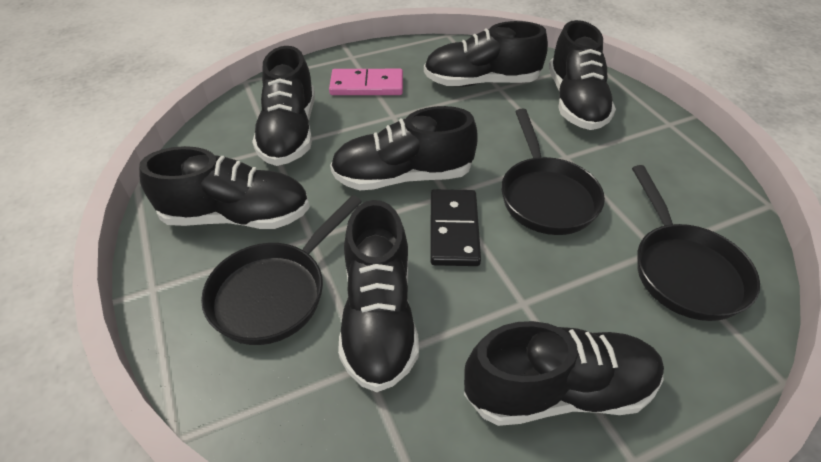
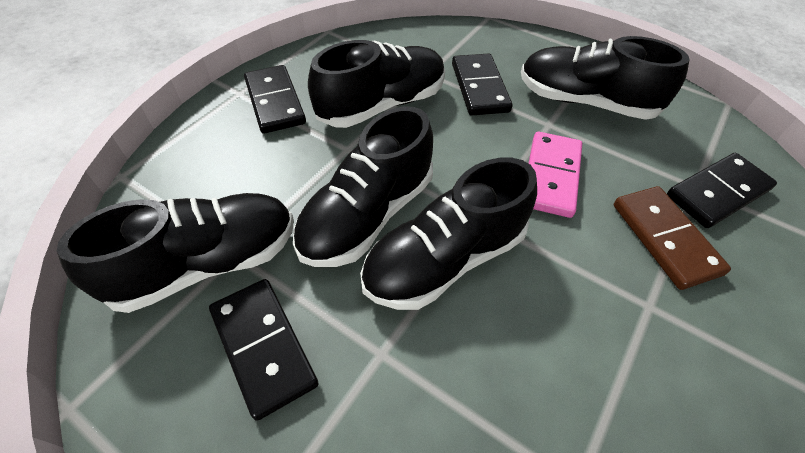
black domino: [430,189,481,266] = 1 -> [209,279,319,421] [244,65,306,134] [452,54,512,115] [667,153,777,228] = 4
black pan: [201,195,362,345] [501,109,605,235] [632,165,760,321] = 3 -> none = 0
black shoe: [139,146,310,229] [252,46,315,166] [330,106,478,190] [338,200,419,392] [424,21,548,87] [464,321,664,426] [549,20,616,130] = 7 -> [57,193,294,313] [293,107,433,267] [308,40,445,128] [360,158,537,310] [521,36,690,120] = 5
brown domino: none = 0 -> [614,186,731,290] = 1

